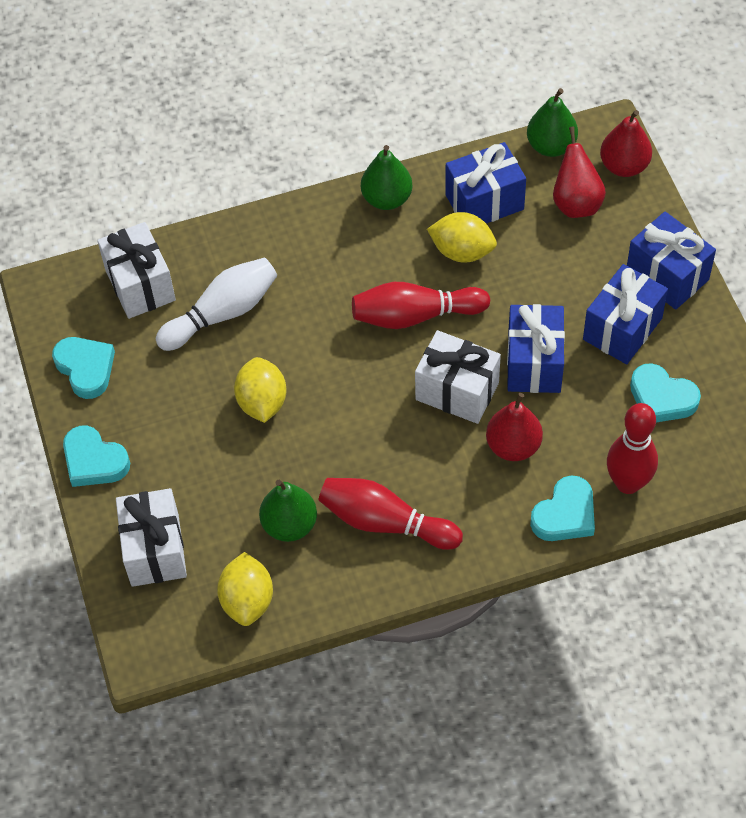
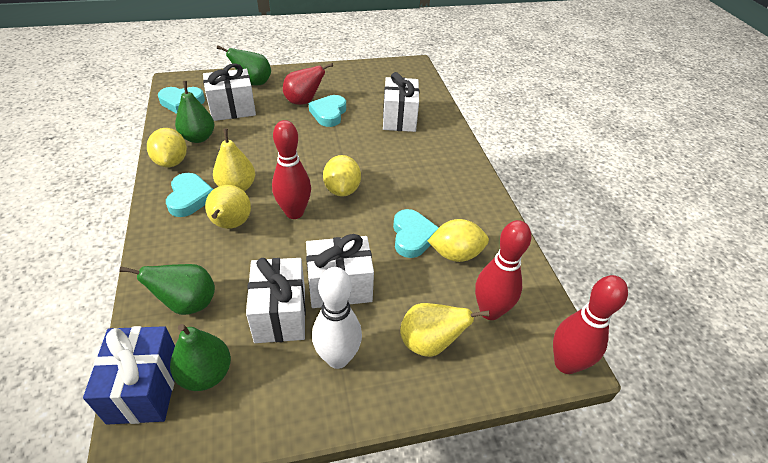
blue gift: [445,142,526,223] [507,304,565,393] [583,264,668,364] [627,212,716,310] = 4 -> [83,326,175,425] = 1
green pear: [259,480,317,542] [361,145,413,210] [527,88,578,157] = 3 -> [119,264,215,315] [170,324,231,391] [175,81,214,143] [217,45,271,86] = 4
red pear: [486,393,543,461] [553,127,606,218] [600,110,652,177] = 3 -> [283,63,333,105] = 1
white gift: [97,222,176,319] [116,488,187,587] [415,330,501,424] = 3 -> [203,63,256,121] [246,258,306,343] [306,234,374,308] [383,72,419,132] = 4
yellow pear: none = 0 -> [205,185,251,229] [213,128,255,191] [400,303,489,357] = 3

